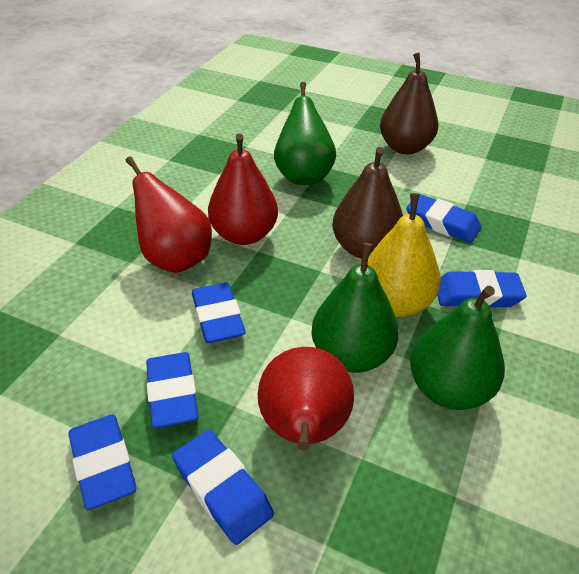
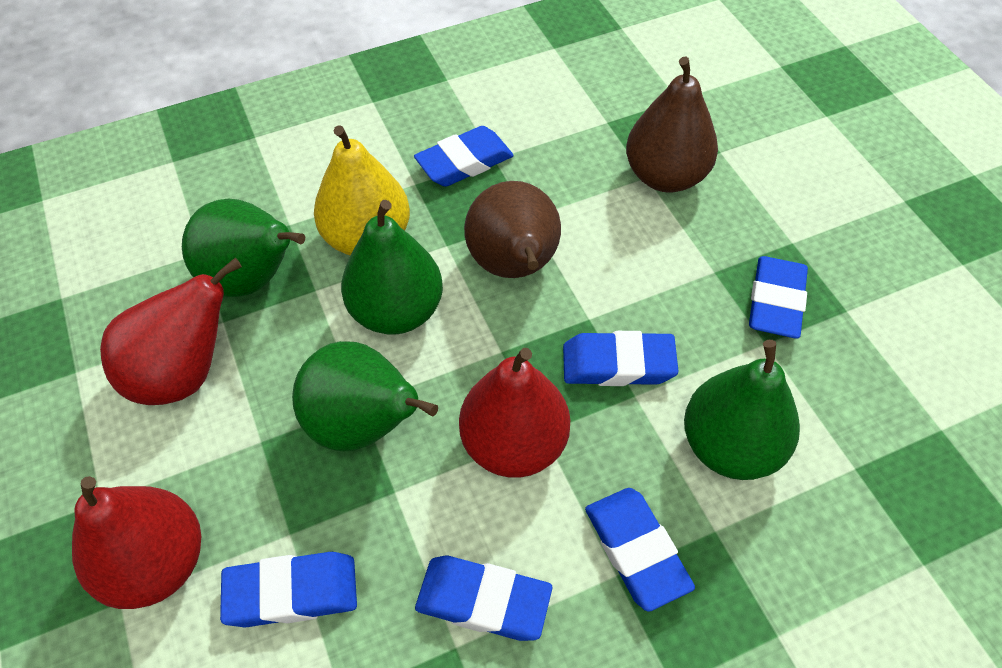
green pear: [274,82,336,185] [311,243,399,373] [410,286,505,410] = 3 -> [182,198,305,297] [292,341,438,451] [341,200,443,335] [684,340,800,480] = 4

